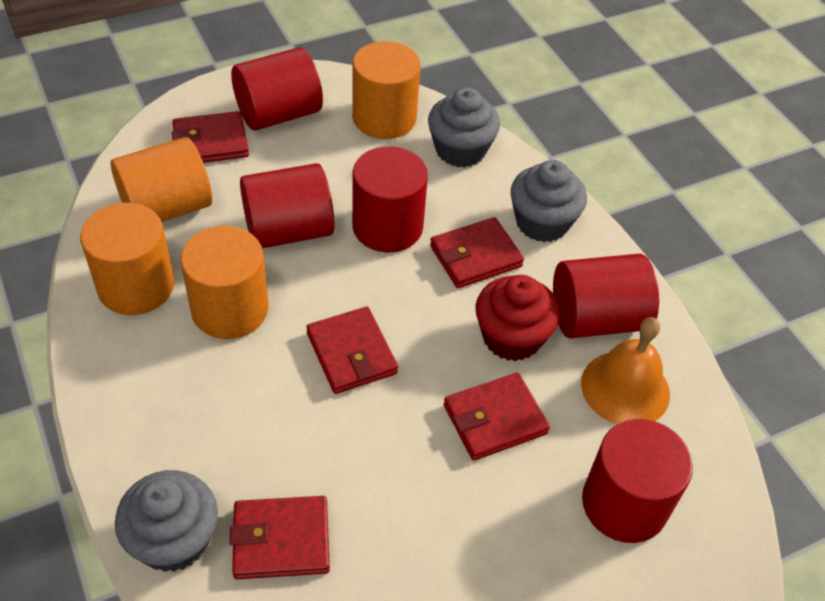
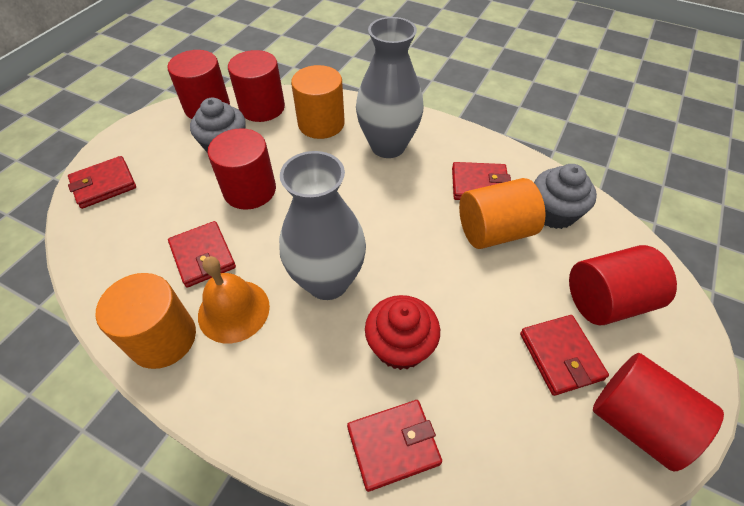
grey cupcake: [115,470,218,572] [428,87,500,168] [511,160,587,242] = 3 -> [190,98,246,153] [534,164,597,229] = 2
grey vase: none = 0 -> [279,151,366,300] [356,17,423,158] = 2
orange cylinder: [80,203,175,315] [111,137,212,222] [180,226,268,339] [352,41,420,139] = 4 -> [95,273,196,369] [291,65,345,139] [459,178,546,249] = 3

